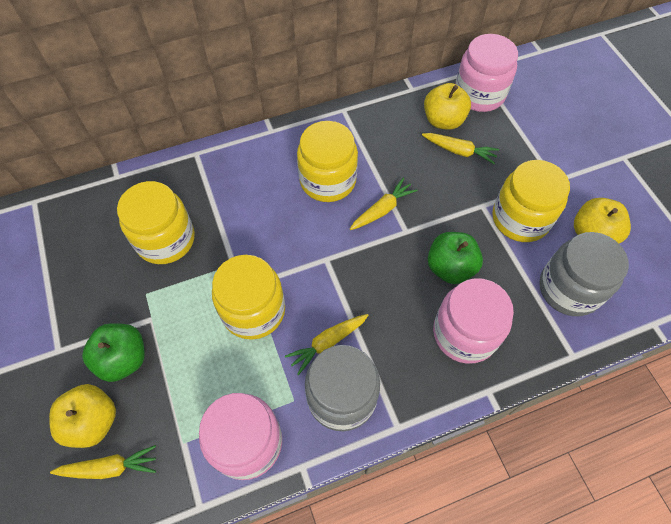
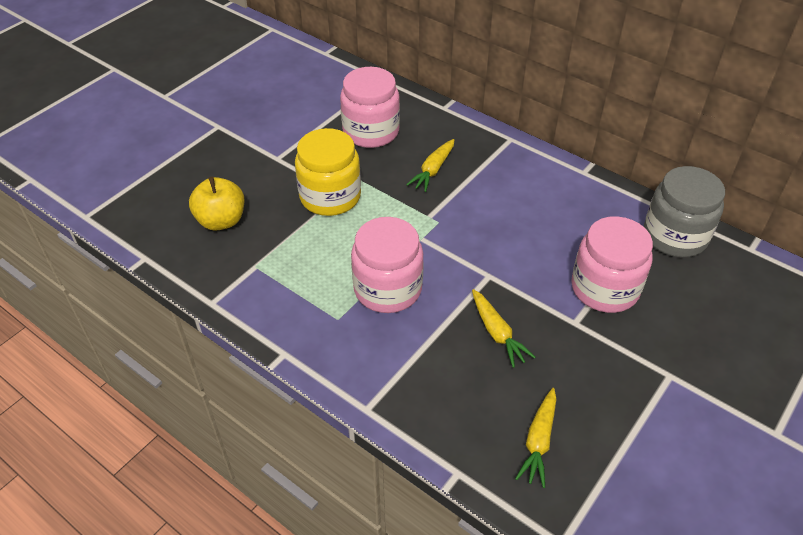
green apple: [82,323,145,382] [428,232,483,284] = 2 -> none = 0
grey jar: [305,345,380,431] [539,232,629,316] = 2 -> [644,166,725,257] = 1
yellow apple: [49,384,116,448] [424,83,471,130] [574,198,631,243] = 3 -> [189,177,244,231] = 1
yellow carrot: [50,445,156,479] [285,314,369,375] [350,178,418,230] [422,133,499,164] = 4 -> [406,139,454,192] [472,289,535,368] [515,388,556,488] = 3
yellow jar: [117,181,195,264] [212,255,285,340] [297,121,358,202] [492,160,570,242] = 4 -> [295,128,361,216] = 1

